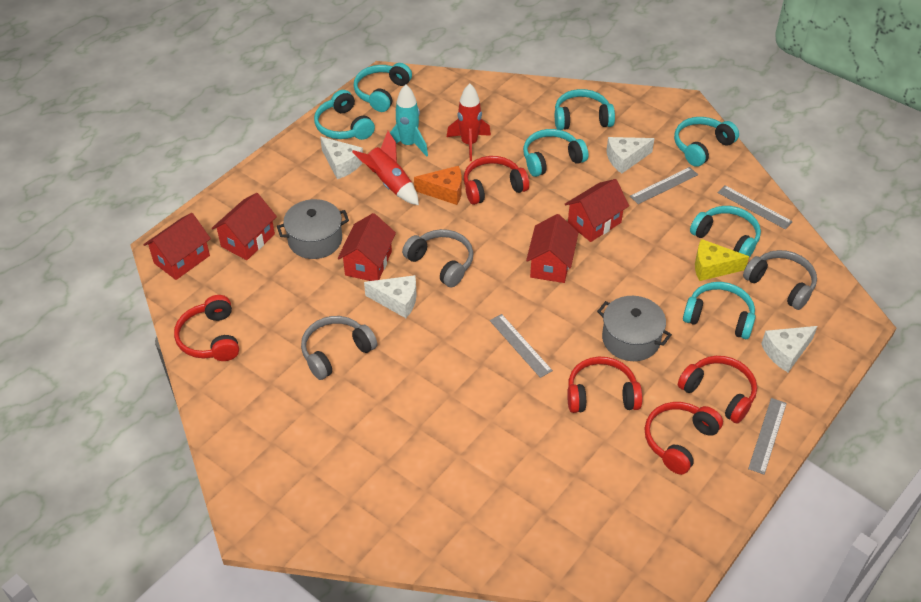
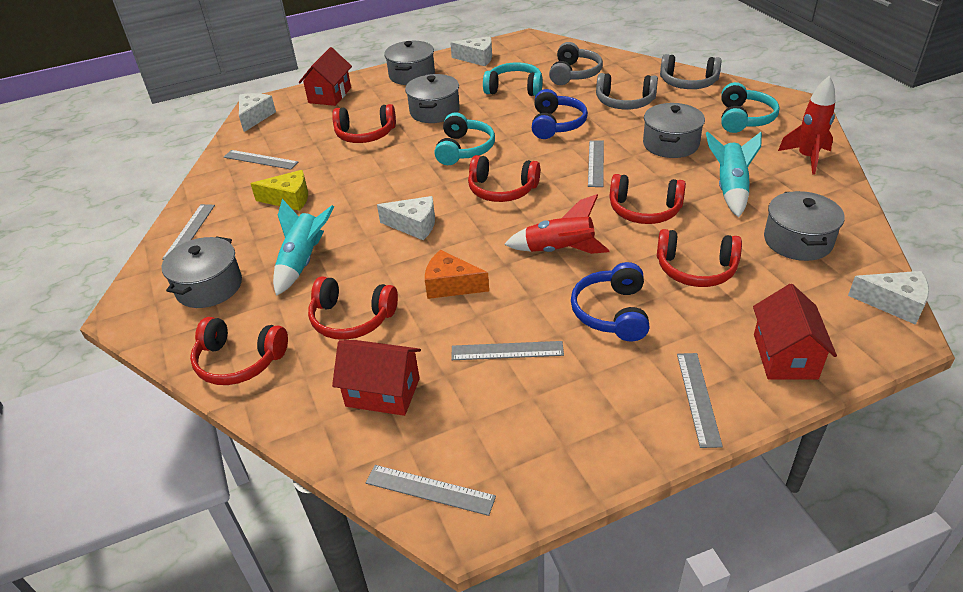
blue headphones: none = 0 -> [532,89,588,139] [571,262,649,342] = 2
grey pot: [277,199,349,259] [597,296,672,361] = 2 -> [161,236,242,308] [384,41,435,85] [405,74,460,123] [643,103,705,158] [764,191,845,261] = 5
grey ruler: [490,314,553,378] [630,167,698,204] [718,185,793,229] [748,398,787,475] = 4 -> [162,204,215,260] [224,150,298,170] [366,465,496,516] [451,341,564,360] [588,140,604,187] [677,353,723,448] = 6
red headphones: [174,295,239,361] [464,156,529,205] [567,357,642,413] [645,402,723,475] [678,356,757,424] = 5 -> [190,317,288,385] [308,276,398,340] [332,104,396,143] [468,155,540,202] [610,174,686,224] [657,229,742,287] = 6
red house: [143,213,211,280] [212,193,277,260] [338,213,396,281] [526,214,579,283] [565,179,629,242] = 5 -> [299,47,352,106] [332,340,421,416] [753,284,837,380] = 3
turquoise headphones: [314,90,375,140] [353,63,412,112] [523,129,589,177] [555,89,615,130] [674,117,739,167] [683,282,756,339] [690,206,761,258] = 7 -> [434,112,495,165] [483,62,543,96] [721,82,779,133] = 3
turquoise rocket: [390,84,428,157] = 1 -> [273,199,334,296] [706,131,762,217] = 2

